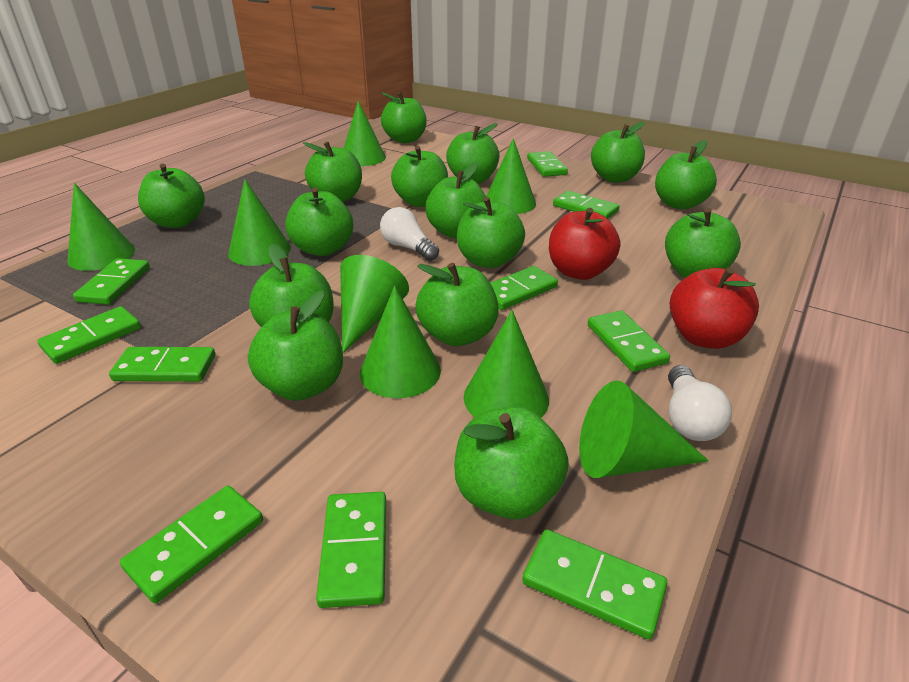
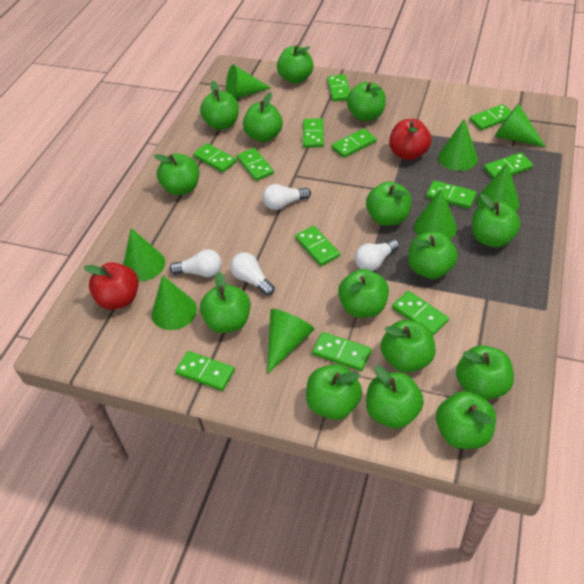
green domino: [37,306,141,364] [73,258,150,305] [109,347,215,382] [120,485,263,603] [316,492,386,608] [490,266,558,310] [522,529,667,639] [527,151,568,177] [553,191,620,219] [588,311,670,372] = 10 -> [175,351,235,391] [193,143,237,173] [237,148,274,181] [295,226,340,266] [303,118,324,148] [312,332,372,371] [327,74,350,102] [332,129,376,158] [392,291,449,335] [426,180,477,209] [470,104,512,130] [484,152,533,178] = 12
white light bulb: [380,207,439,261] [668,365,732,441] = 2 -> [170,249,222,277] [230,252,275,296] [263,184,311,210] [355,239,399,271] = 4

